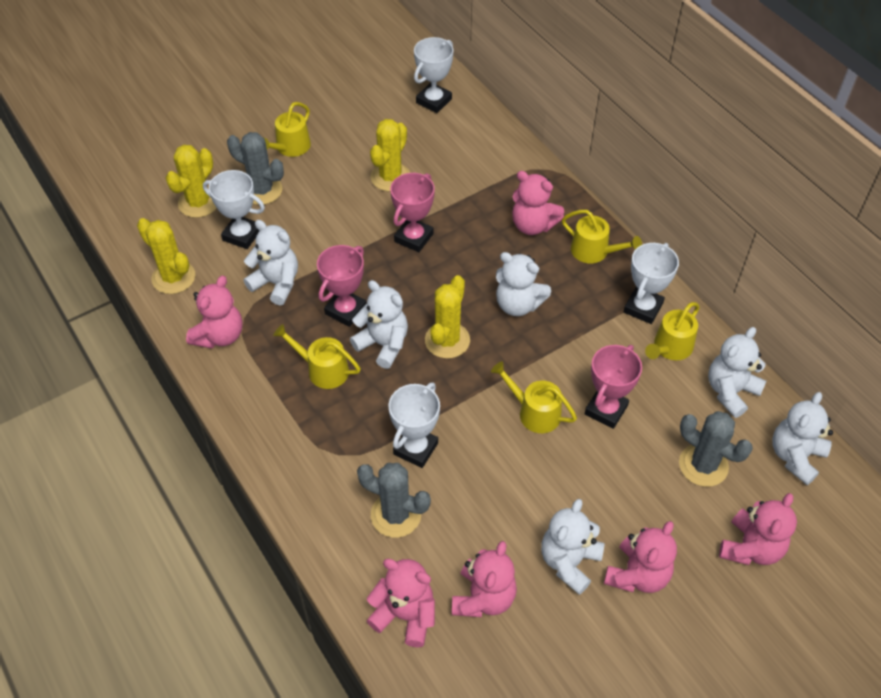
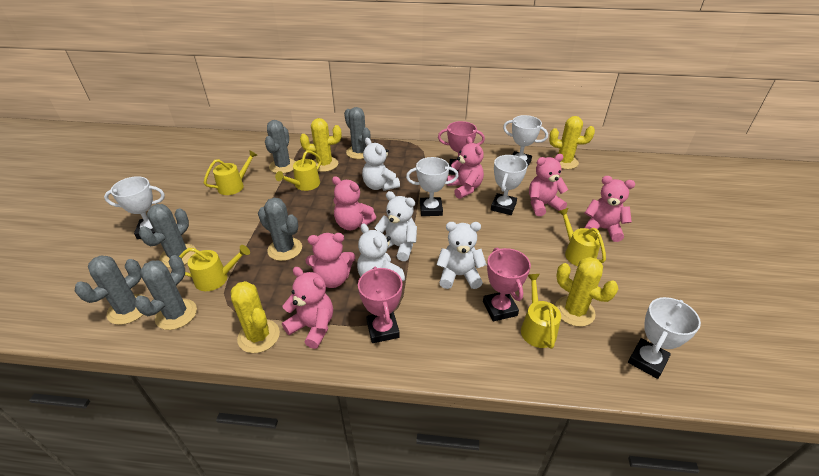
grey cactus: [227,132,284,205] [357,463,431,538] [679,411,753,487] = 3 -> [75,255,146,325] [134,255,197,330] [139,204,196,268] [258,198,302,261] [265,120,296,174] [344,107,370,159] = 6
white teddy bear: [244,220,298,305] [350,280,408,369] [496,252,551,316] [541,499,605,595] [708,327,766,418] [772,392,833,485] = 6 -> [357,223,405,281] [362,138,400,191] [375,191,417,261] [436,222,487,289] = 4
white trophy: [203,170,265,249] [389,382,440,468] [414,37,454,113] [624,243,679,324] = 4 -> [104,176,165,239] [406,157,458,216] [491,155,528,215] [503,115,548,167] [628,297,701,379] = 5

